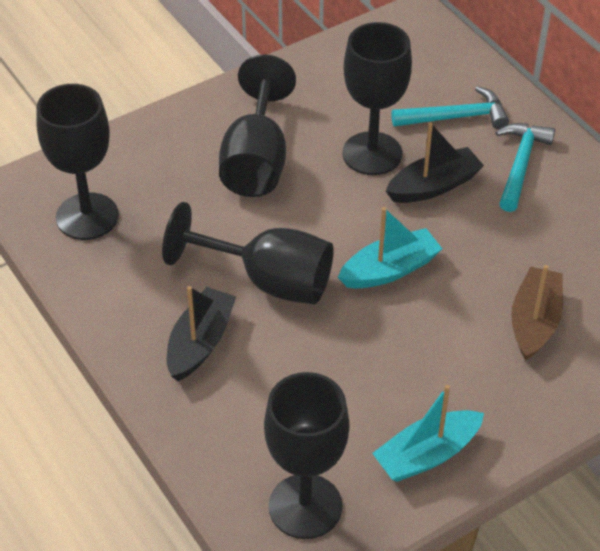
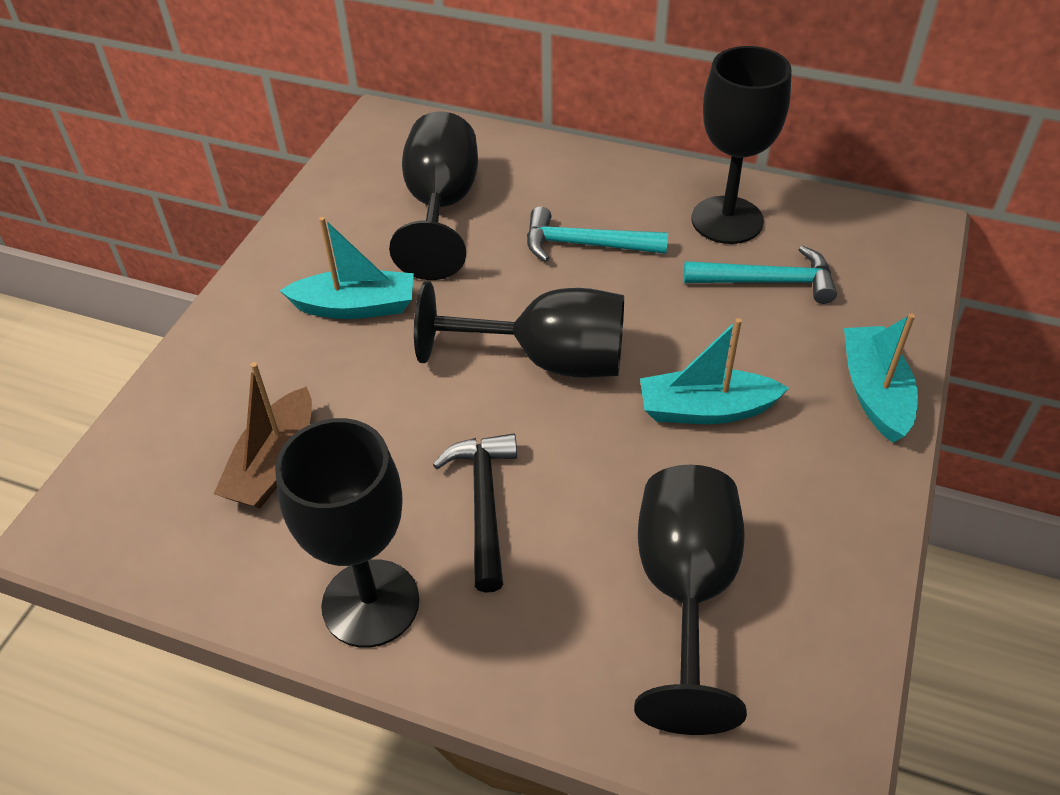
black boat: [167,286,236,381] [386,122,484,203] = 2 -> none = 0
black hammer: none = 0 -> [433,433,517,593] = 1
turquoise boat: [338,207,442,289] [372,385,484,482] = 2 -> [280,217,414,319] [640,318,789,424] [844,313,918,443] = 3

